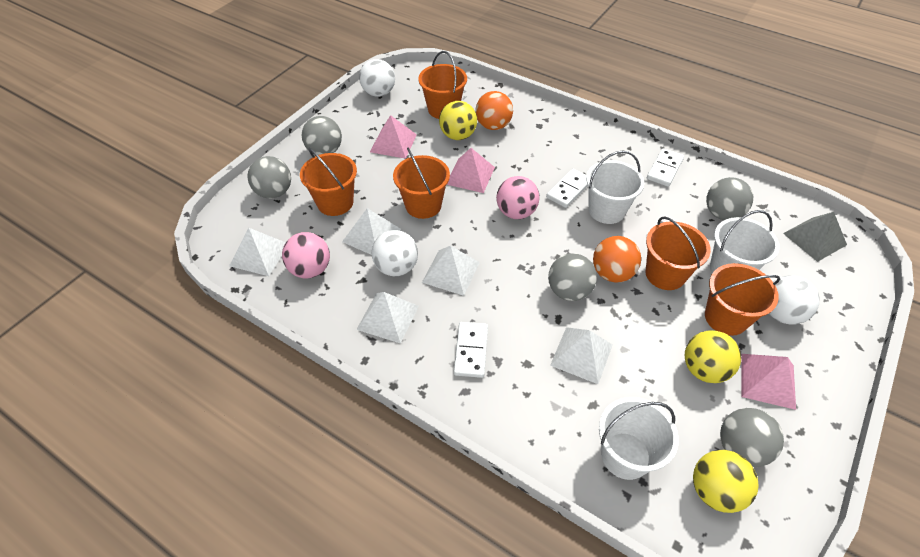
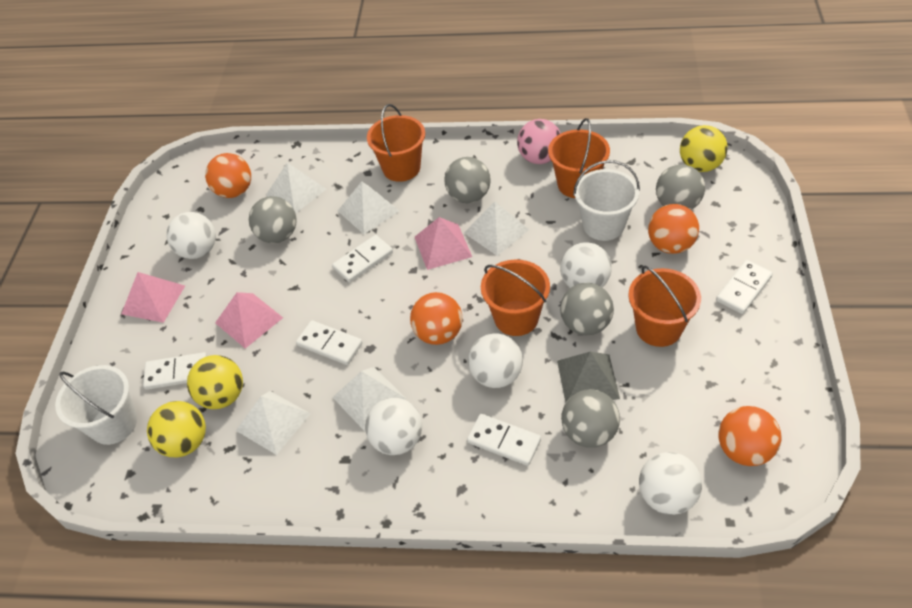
orange ball: [475,91,513,130] [593,236,641,282] = 2 -> [205,153,251,198] [410,292,462,345] [648,204,699,254] [718,406,782,466] = 4
orange bucket: [300,148,357,216] [393,148,450,219] [418,51,467,119] [645,216,711,290] [705,263,780,336] = 5 -> [367,104,425,182] [481,259,550,336] [548,118,610,198] [628,265,701,347] = 4
pink ball: [282,232,330,279] [496,176,539,219] = 2 -> [517,119,561,164] = 1
white ball: [359,59,395,97] [372,230,418,276] [769,275,820,324] = 3 -> [166,212,216,259] [365,398,422,455] [468,334,523,388] [560,242,612,288] [639,452,702,515] = 5
white bucket: [586,151,644,224] [599,397,679,480] [710,210,779,273] = 3 -> [55,365,137,445] [573,160,640,241] = 2
white domino: [454,322,488,378] [546,168,588,208] [647,148,684,187] = 3 -> [143,352,207,390] [296,320,363,365] [332,235,393,283] [467,414,541,466] [716,260,773,314] = 5

